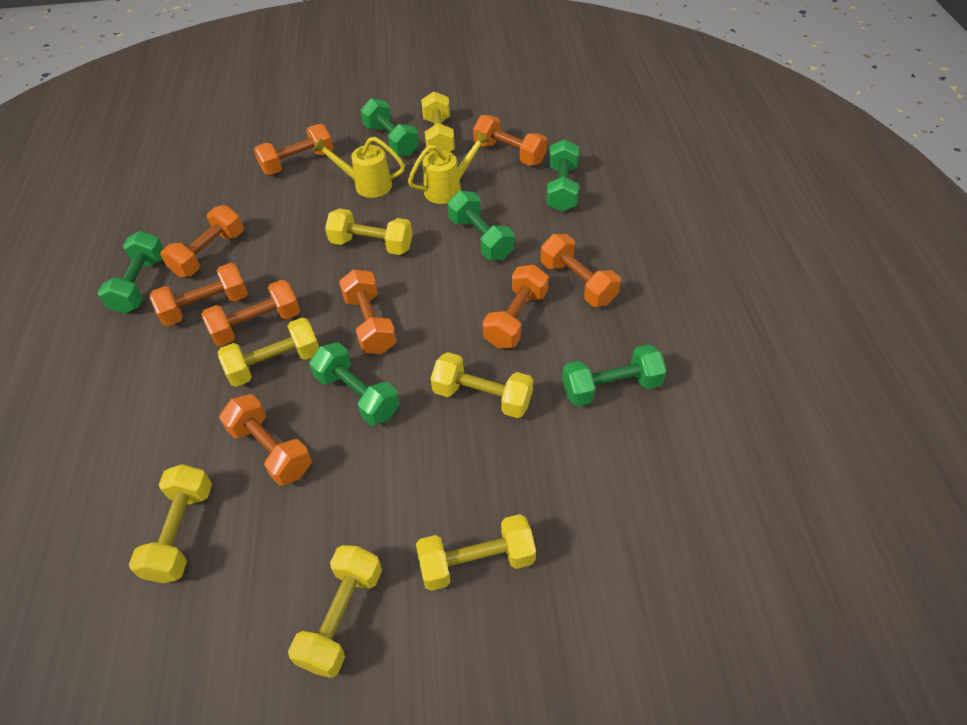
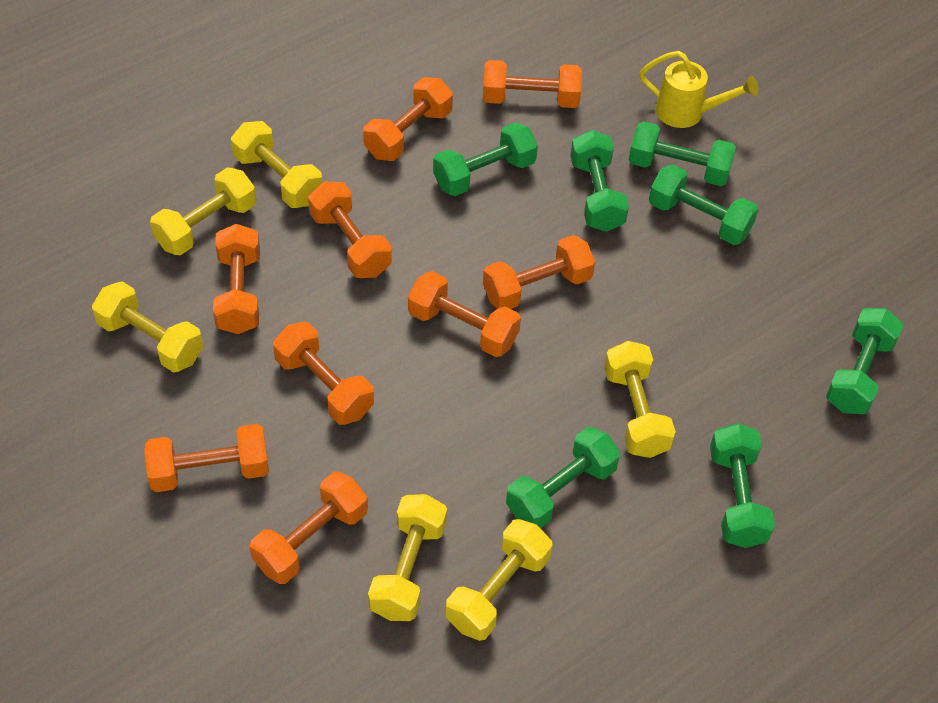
green dumbbell: [98,231,164,314] [310,342,400,426] [360,98,419,157] [447,191,514,260] [546,139,579,212] [562,344,666,406] = 6 -> [433,122,538,196] [506,427,620,529] [570,130,629,232] [629,121,736,186] [649,164,759,245] [710,423,775,548] [826,308,904,414] = 7
yellow dumbbell: [129,464,212,583] [218,318,319,387] [288,545,382,678] [325,208,413,255] [416,514,536,591] [421,91,455,153] [431,352,533,418] = 7 -> [92,281,203,372] [150,167,257,255] [231,121,322,208] [368,494,447,621] [446,519,553,641] [604,341,676,458] = 6
yellow watering can: [312,137,405,198] [408,131,490,204] = 2 -> [640,51,758,128] = 1

